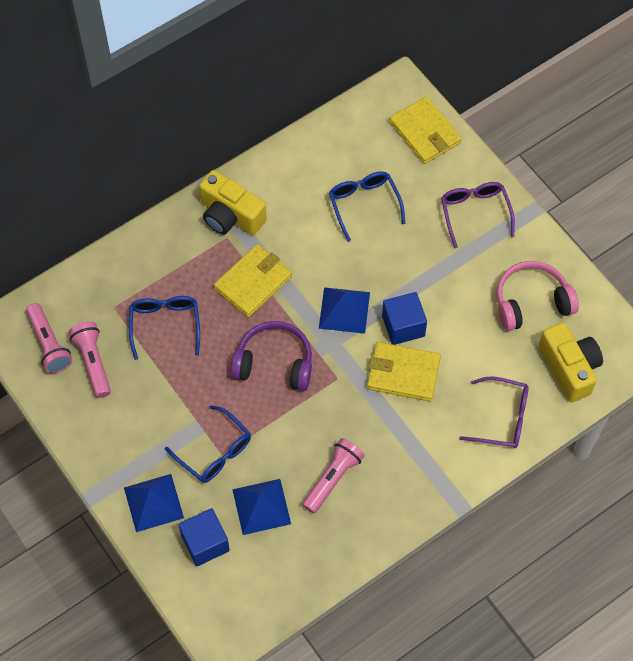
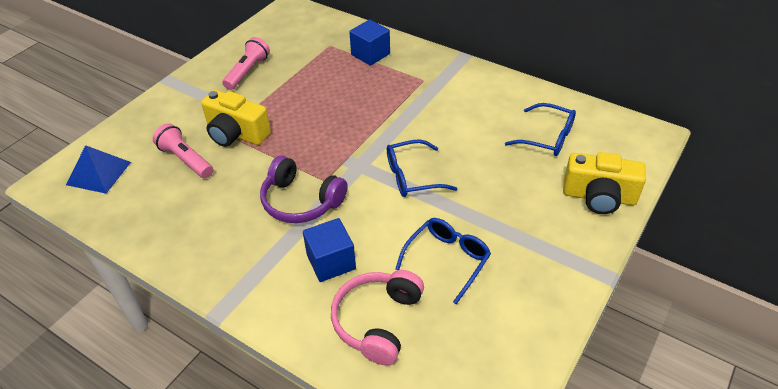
blue pyramid: [124,474,184,532] [232,479,291,535] [319,287,370,334] = 3 -> [66,145,131,194] = 1
pink flashlight: [26,303,72,374] [69,321,111,398] [302,438,365,514] = 3 -> [153,123,213,178] [222,37,270,90] = 2
purple glasses: [441,182,515,248] [460,376,529,448] = 2 -> none = 0
yellow wallet: [214,244,292,317] [367,342,441,401] [389,96,462,164] = 3 -> none = 0

